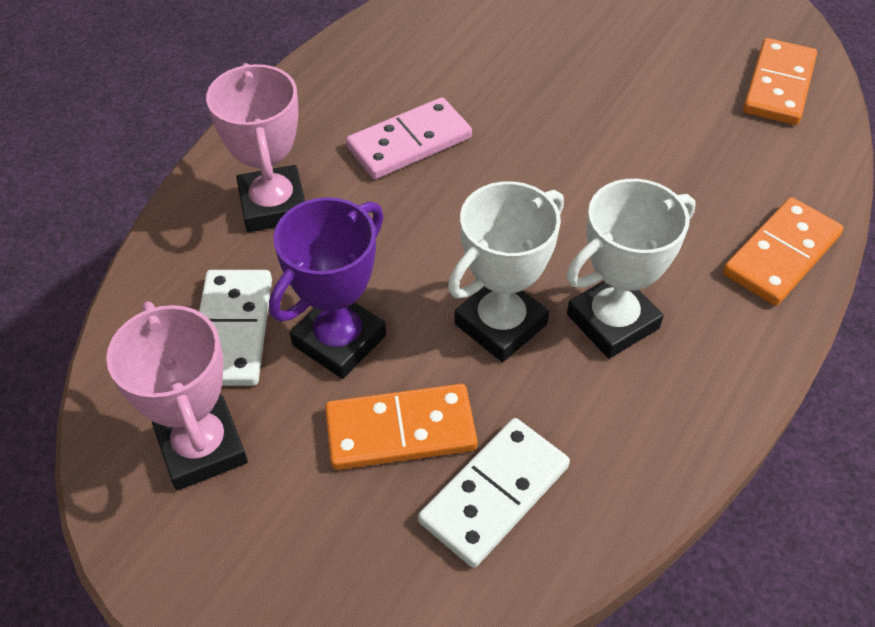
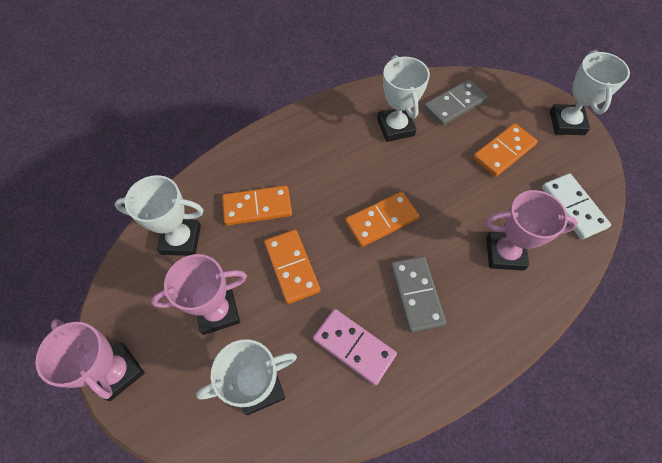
grey domino: none = 0 -> [391,256,446,333] [424,80,488,126] = 2
orange domino: [325,384,478,470] [723,197,844,306] [743,38,817,125] = 3 -> [222,185,292,226] [264,230,320,304] [345,192,419,247] [473,123,538,177] = 4
pink trophy: [106,301,248,490] [206,63,305,232] = 2 -> [35,319,145,401] [151,254,247,335] [485,190,578,271] = 3
purple trophy: [269,197,386,379] = 1 -> none = 0
white domino: [199,270,272,386] [418,418,570,568] = 2 -> [542,173,611,239] = 1
white trophy: [448,181,564,362] [566,179,696,358] = 2 -> [114,175,204,256] [196,339,297,415] [377,55,430,142] [550,50,630,135] = 4

